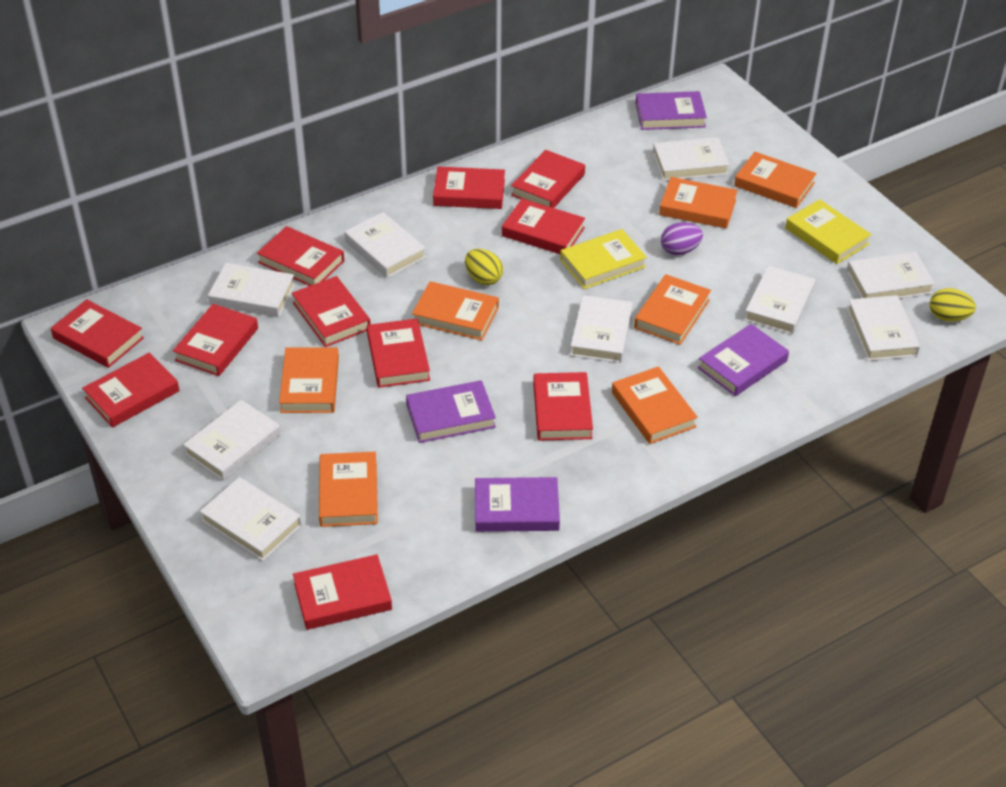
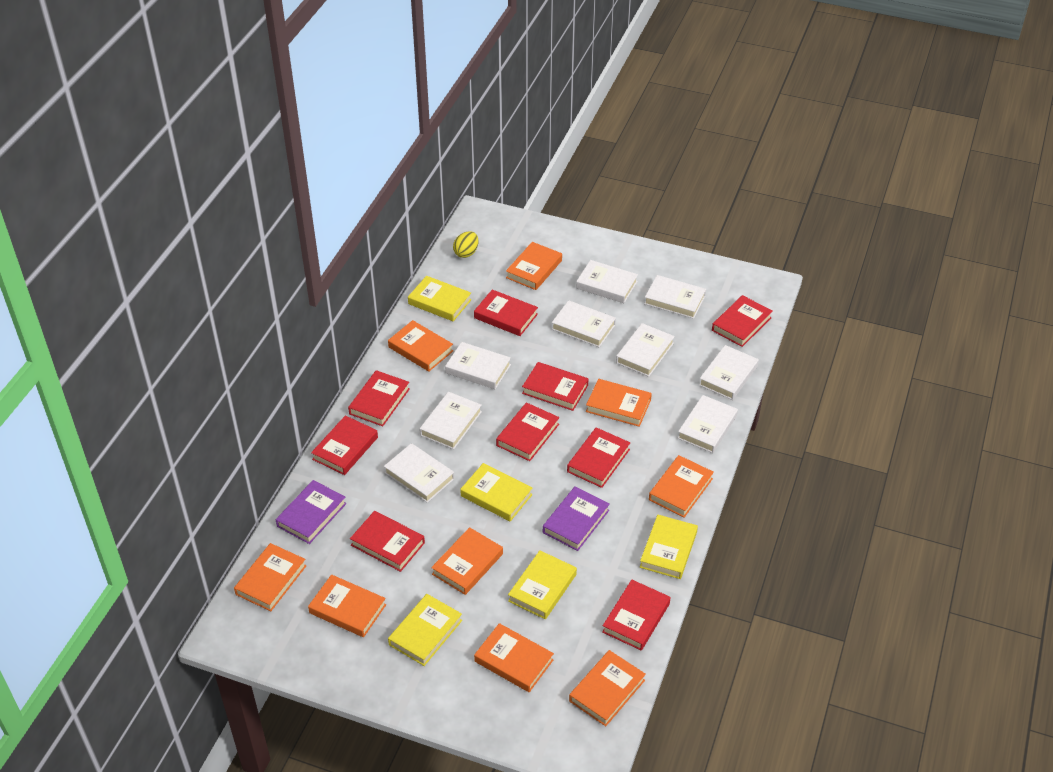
orange book: [279,347,339,413] [319,452,378,527] [412,281,499,340] [612,366,698,444] [634,274,711,345] [659,177,738,229] [734,152,817,208] = 7 -> [234,543,307,611] [308,574,386,637] [388,320,453,371] [431,527,503,595] [474,623,554,692] [506,242,562,290] [569,650,646,726] [586,379,652,427] [649,455,714,518] = 9
purple book: [406,380,496,443] [475,477,560,532] [636,91,707,130] [698,324,789,396] = 4 -> [276,480,347,544] [543,486,610,551] = 2
purple egg: [661,222,703,255] = 1 -> none = 0
red book: [51,299,144,368] [82,353,180,428] [173,304,258,376] [257,226,344,286] [292,276,371,347] [293,554,392,630] [367,318,430,388] [433,167,505,209] [502,199,585,254] [511,150,585,208] [533,372,593,441] = 11 -> [311,415,378,475] [348,370,410,426] [350,511,425,572] [474,290,538,336] [496,402,560,461] [522,362,588,411] [567,427,630,488] [602,580,670,651] [712,295,773,347] = 9
yellow book: [560,229,647,289] [785,199,872,264] = 2 -> [388,594,462,666] [408,276,472,321] [460,463,533,521] [508,550,577,619] [640,515,698,579] = 5
yellow egg: [465,249,503,285] [930,288,976,322] = 2 -> [453,231,478,258] = 1

